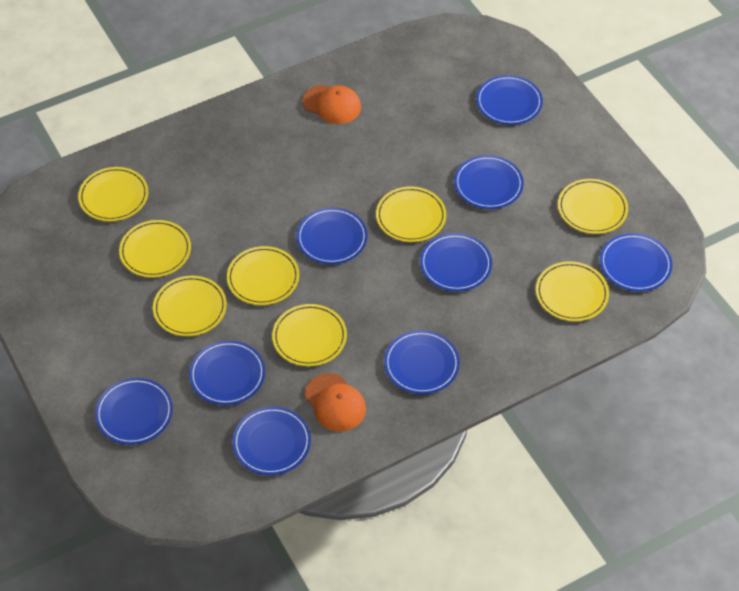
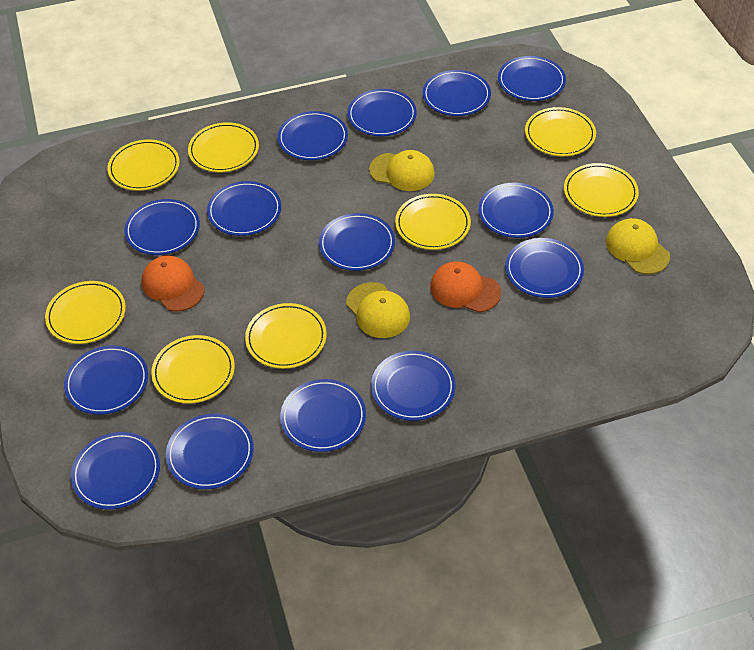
blue plate: [95,378,173,445] [189,340,265,405] [232,406,311,475] [296,207,368,264] [384,330,460,394] [420,233,492,291] [454,155,524,209] [476,75,543,125] [600,233,672,291] = 9 -> [64,346,148,415] [71,432,160,510] [124,199,200,255] [166,413,254,489] [207,181,281,236] [278,111,348,160] [280,379,366,452] [319,213,395,271] [347,89,417,136] [371,351,456,421] [423,70,491,116] [478,183,554,238] [498,56,566,101] [505,238,584,298] = 14
yellow cap: none = 0 -> [346,282,410,338] [369,150,435,191] [606,218,670,274] = 3

